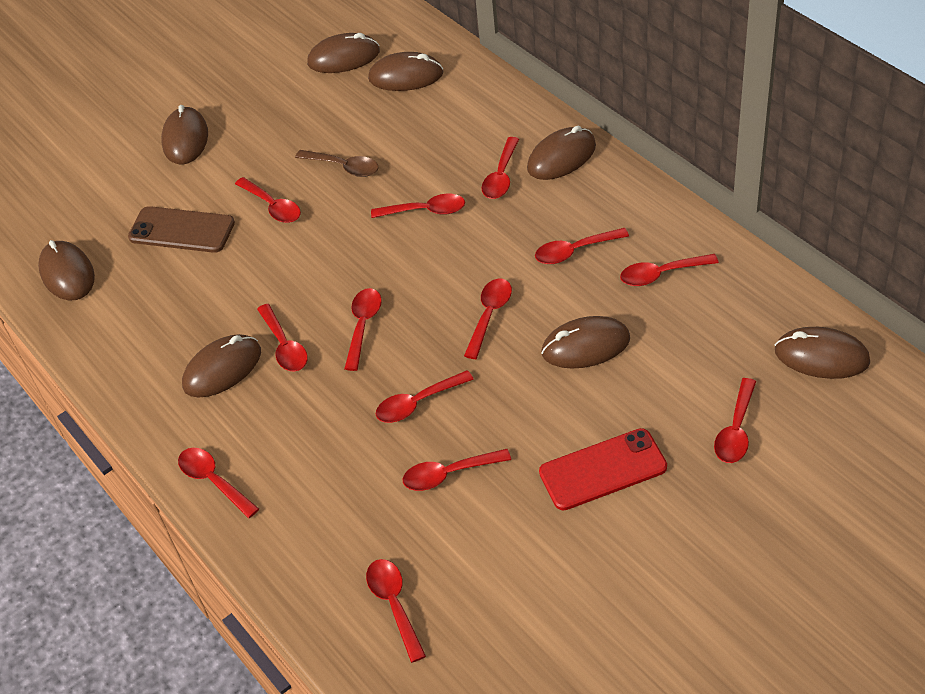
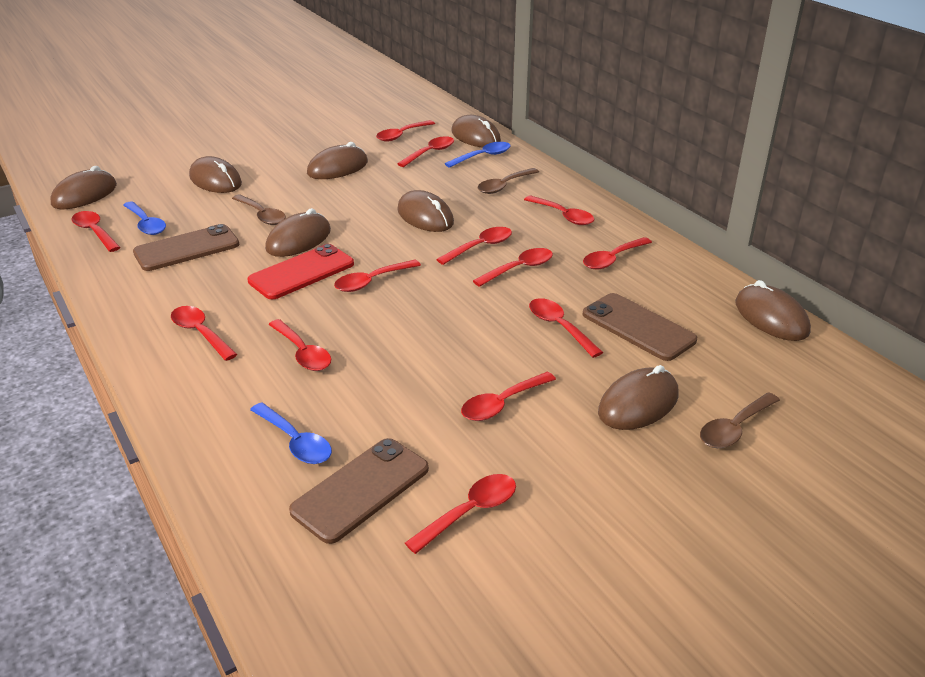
blue spoon: none = 0 -> [123,201,166,235] [250,402,332,464] [444,142,511,168] = 3
brown phone: [128,206,235,253] = 1 -> [133,224,239,271] [289,438,429,544] [583,293,697,361] = 3
brown spoon: [295,150,379,177] = 1 -> [232,194,286,225] [477,168,539,194] [700,392,780,448] = 3

